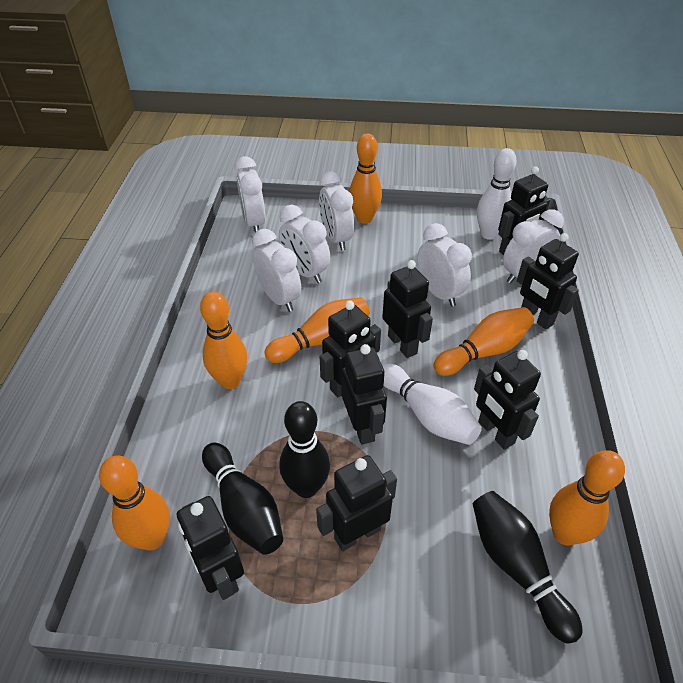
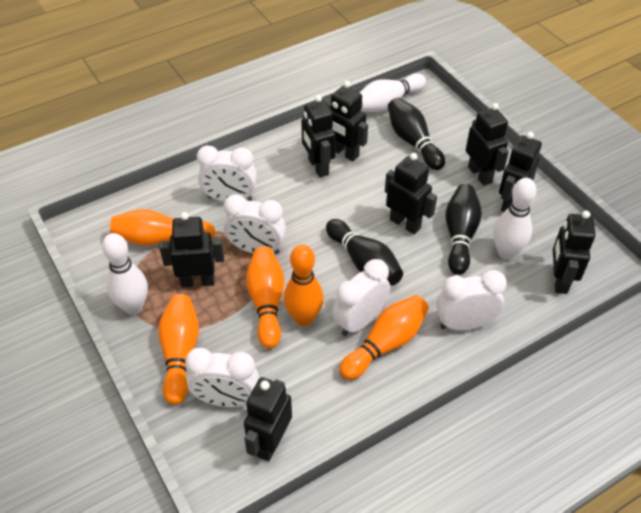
orange bowling pin: [99,456,170,551] [200,292,247,389] [265,297,370,363] [349,133,382,224] [433,307,534,376] [549,450,625,546] = 6 -> [110,209,216,245] [158,294,199,405] [246,246,284,349] [284,244,324,326] [339,295,429,380] = 5
white bowling pin: [382,364,482,445] [477,148,517,240] = 2 -> [102,233,148,315] [359,73,426,112] [494,178,537,260] = 3
white clock: [235,156,266,233] [252,229,301,312] [279,205,330,283] [319,171,354,251] [417,223,472,307] [503,209,564,284] = 6 -> [185,348,259,407] [197,145,257,202] [224,194,286,254] [332,259,390,336] [436,270,507,331] = 5

